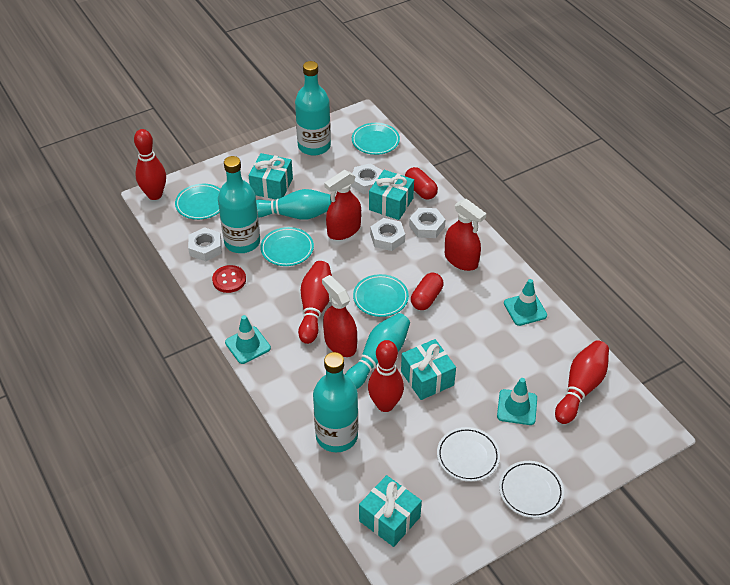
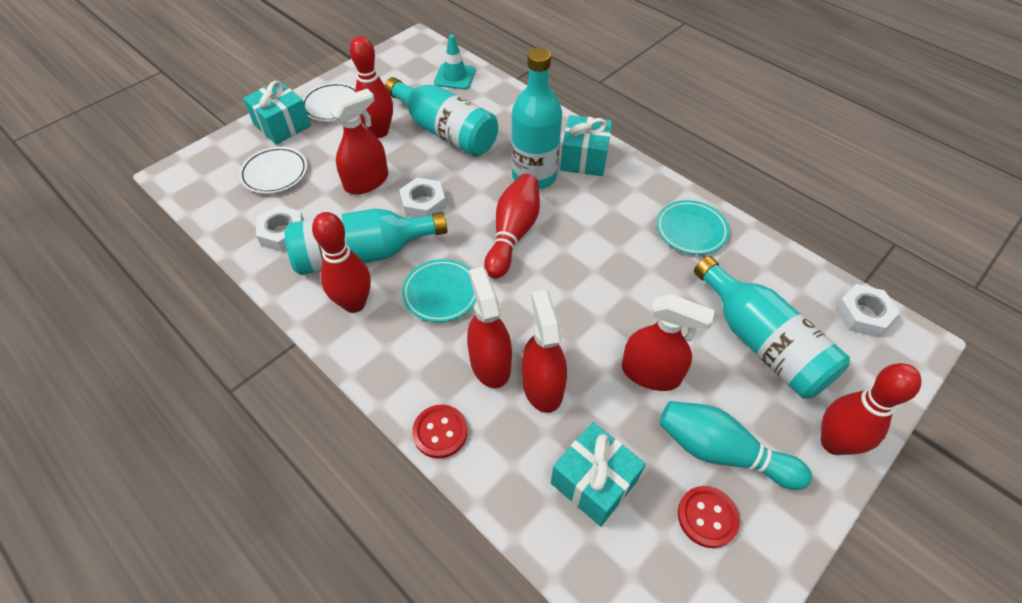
red button: [212,265,246,293] = 1 -> [412,405,468,458] [678,486,740,548] = 2
red capsule: [405,167,438,200] [411,273,443,310] = 2 -> none = 0
red spray bottle: [322,275,357,357] [324,170,361,240] [445,199,486,271] = 3 -> [330,89,388,194] [467,267,512,388] [522,290,567,413] [622,294,715,391] = 4
turquoise bottle: [218,156,260,253] [295,61,331,156] [313,352,358,453] = 3 -> [285,208,447,275] [385,77,498,157] [511,48,562,189] [694,256,850,399] = 4
turquoise bowling pin: [256,189,332,220] [345,313,410,389] = 2 -> [659,401,812,490] = 1
turquoise gift: [249,153,293,200] [359,475,422,547] [369,170,414,220] [401,339,456,400] = 4 -> [243,81,311,145] [551,422,646,526] [560,115,612,176] = 3
turquoise plate: [175,184,220,220] [260,227,314,266] [352,123,400,155] [353,274,409,317] = 4 -> [402,259,476,322] [656,200,729,255] = 2
turquoise traffic cone: [225,315,271,364] [497,378,537,425] [504,279,547,326] = 3 -> [434,34,476,90] = 1
white nut: [188,227,222,261] [351,163,383,194] [370,218,405,251] [409,208,446,238] = 4 -> [256,205,304,252] [399,177,446,218] [835,284,900,337] = 3

